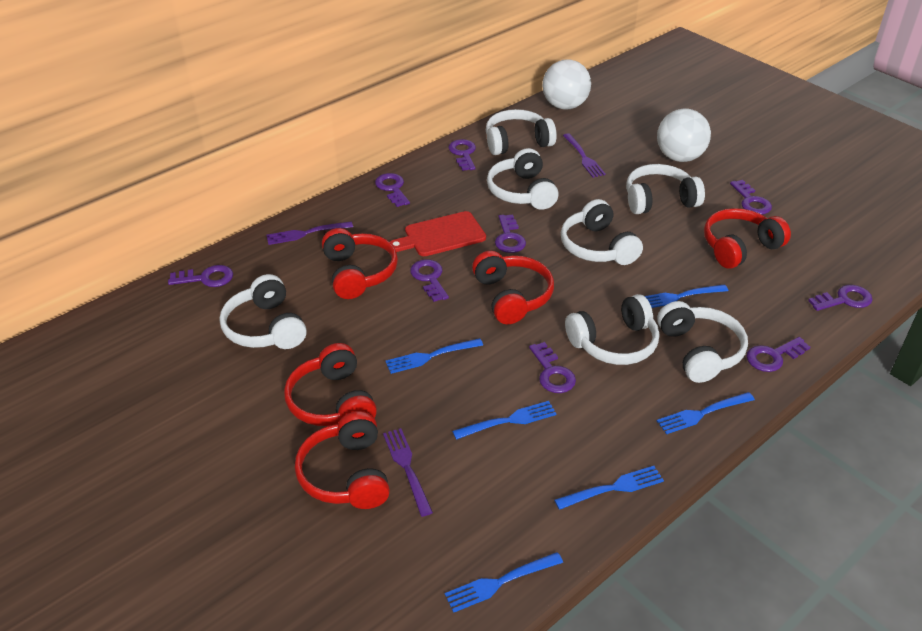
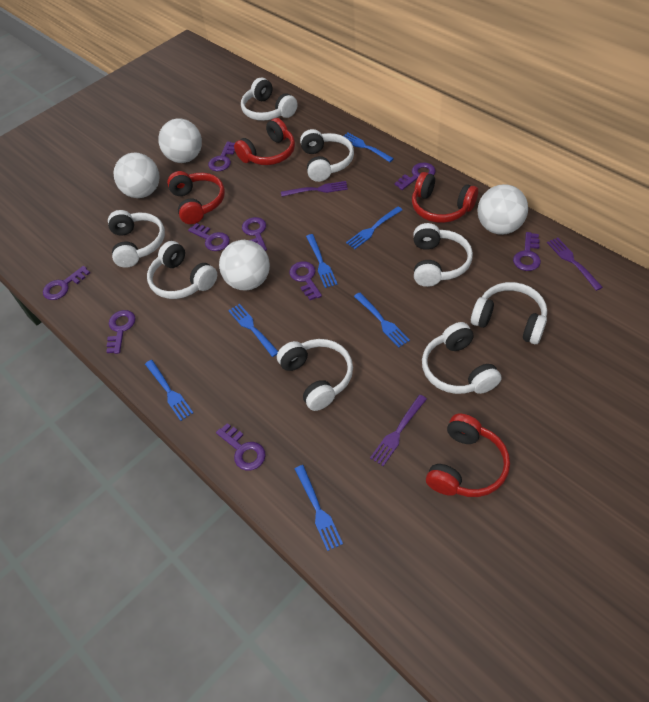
blue fork: [385,338,483,374] [445,552,563,613] [452,401,557,440] [554,466,664,510] [645,284,728,308] [657,392,755,434] = 6 -> [145,360,193,421] [228,304,278,357] [295,465,343,551] [306,234,338,288] [344,133,394,162] [346,206,402,249] [354,293,410,348] = 7
red cutting board: [390,211,486,256] = 1 -> none = 0
red headphones: [284,343,377,426] [295,411,390,509] [322,228,398,299] [472,251,554,324] [704,208,791,269] = 5 -> [167,171,225,224] [234,118,295,165] [412,172,478,223] [426,414,510,497] = 4
white ball: [542,59,591,109] [657,108,711,162] = 2 -> [113,153,159,198] [158,118,202,163] [219,240,270,290] [477,184,528,235] = 4
white headphones: [220,274,307,349] [486,109,557,155] [487,148,559,210] [561,199,643,265] [565,294,659,365] [626,164,705,214] [657,301,748,383] = 7 -> [108,210,165,268] [147,241,217,299] [241,78,298,121] [277,339,353,411] [300,129,354,182] [413,223,473,287] [422,322,501,394] [471,282,547,344] = 8

